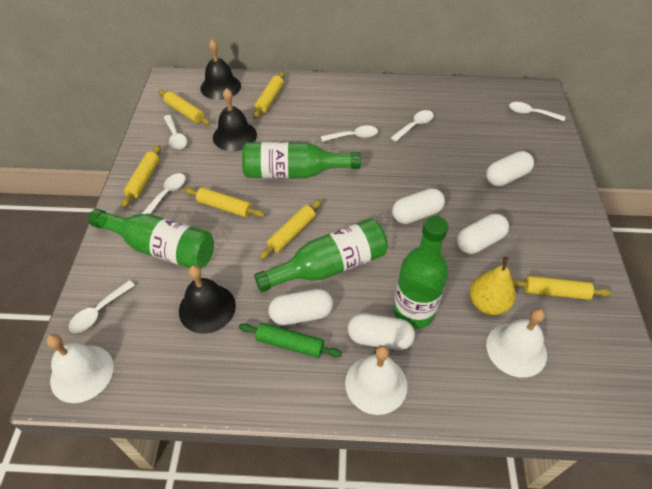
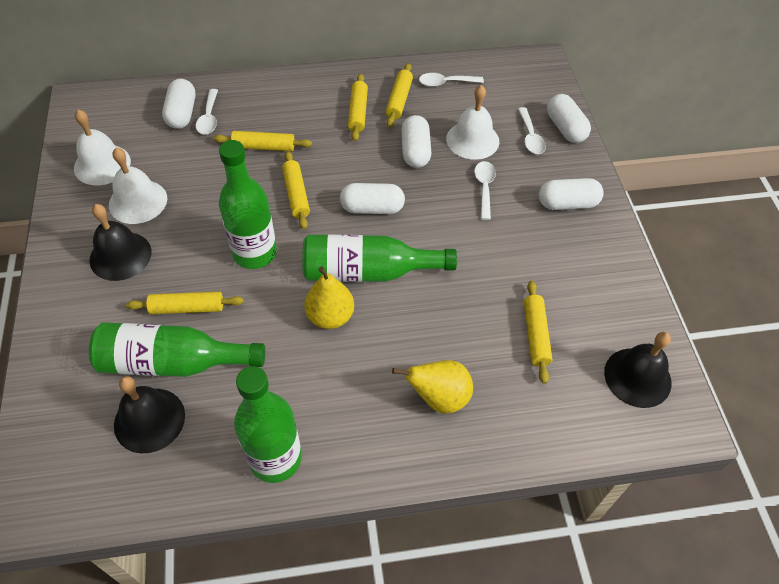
green rolling pin: [239,323,342,358] = 1 -> none = 0
white spoon: [69,280,135,333] [142,173,186,214] [164,115,187,149] [321,126,378,142] [391,110,434,142] [509,102,565,121] = 6 -> [196,89,218,135] [419,73,484,87] [474,161,496,220] [518,107,546,154] = 4
yellow pear: [470,257,516,315] = 1 -> [304,266,354,329] [392,360,473,414] = 2

